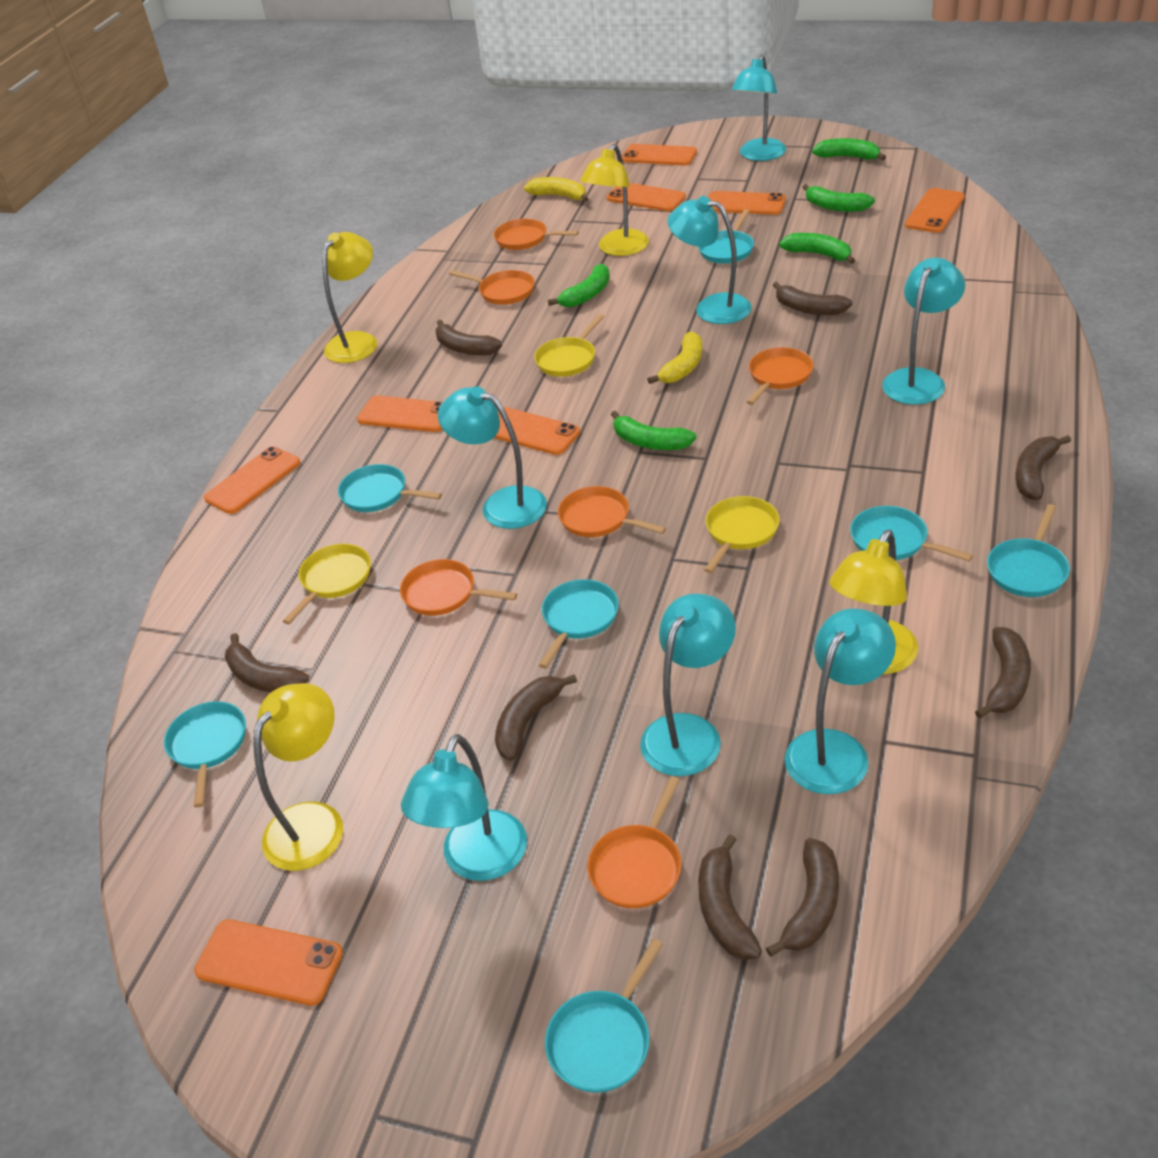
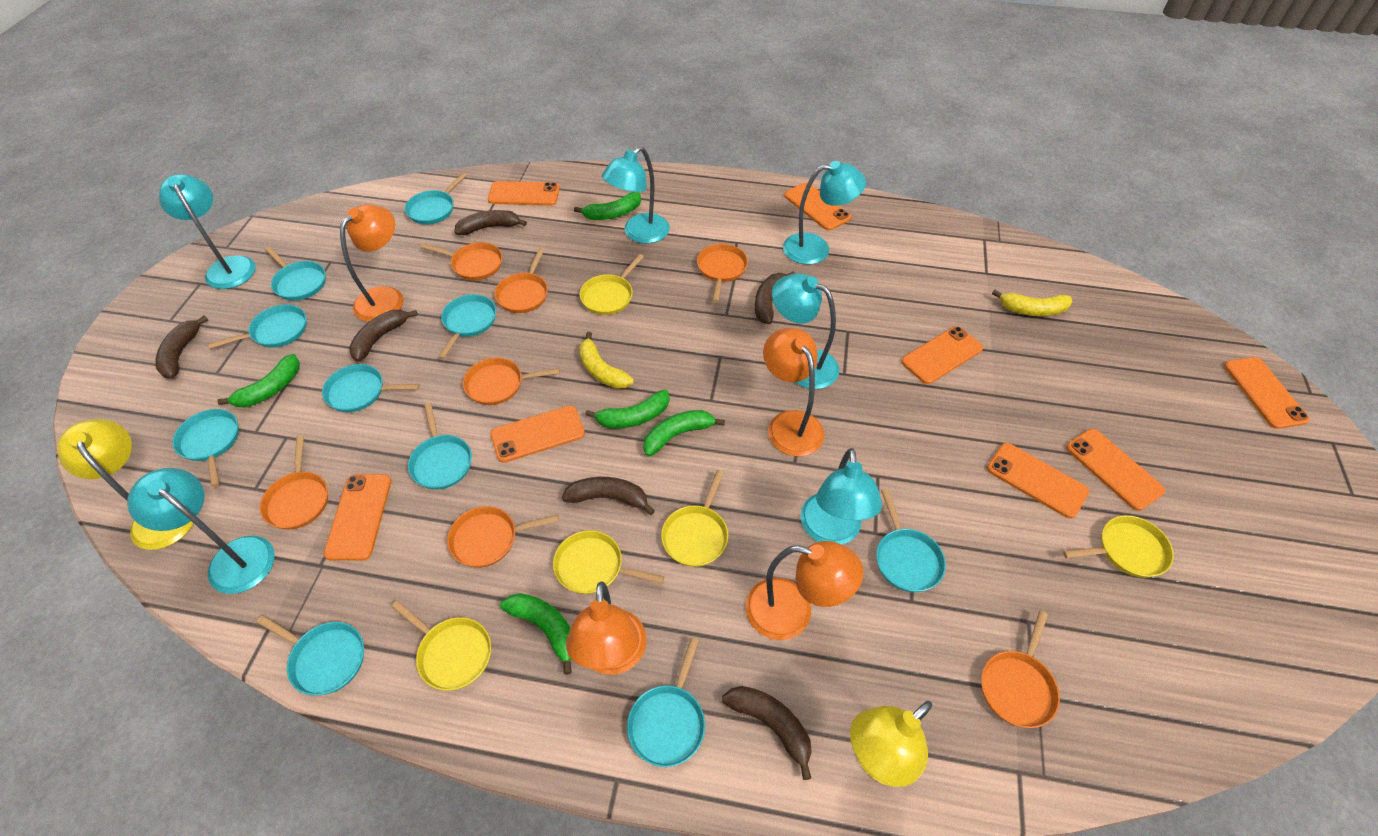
brown banana: [225,633,309,692] [435,320,502,356] [495,674,577,761] [698,835,762,960] [766,838,839,957] [773,282,852,315] [975,627,1031,719] [1015,435,1071,500] = 8 -> [155,315,208,378] [349,310,418,362] [454,210,527,235] [562,477,655,515] [722,686,812,780] [755,271,795,324] = 6
orange lamp: none = 0 -> [340,204,404,322] [566,581,647,675] [745,541,863,640] [763,328,825,456] = 4
orange pan: [400,559,517,616] [449,270,535,305] [494,219,579,250] [558,486,666,537] [587,777,681,909] [746,347,814,405] = 6 -> [260,435,328,530] [421,242,502,280] [447,506,559,568] [463,358,560,405] [494,247,548,313] [697,244,748,302] [981,611,1060,728] = 7
turquoise lamp: [401,734,527,881] [438,386,547,529] [640,594,736,776] [668,196,751,324] [732,55,786,161] [785,608,896,794] [882,258,965,405] = 7 -> [127,468,275,594] [159,174,256,289] [602,146,670,244] [772,273,839,389] [783,161,866,264] [800,448,882,545] = 6
turquoise pan: [164,701,246,808] [338,464,442,512] [539,579,619,669] [545,938,663,1093] [698,209,754,263] [850,506,973,562] [987,504,1070,597] = 7 -> [172,409,239,487] [208,304,307,349] [256,615,364,696] [265,246,326,301] [322,364,420,412] [405,172,467,225] [408,403,472,490] [438,294,496,359] [627,638,705,767] [876,489,946,592] = 10
yellow lamp: [253,683,343,871] [322,232,378,363] [580,144,649,256] [830,530,918,674] = 4 -> [57,419,194,550] [850,701,932,787] = 2
yellow pan: [283,544,371,624] [534,314,605,377] [704,496,780,573] = 3 -> [391,600,491,691] [553,530,665,594] [580,254,644,315] [661,470,728,567] [1063,515,1174,578] = 5

